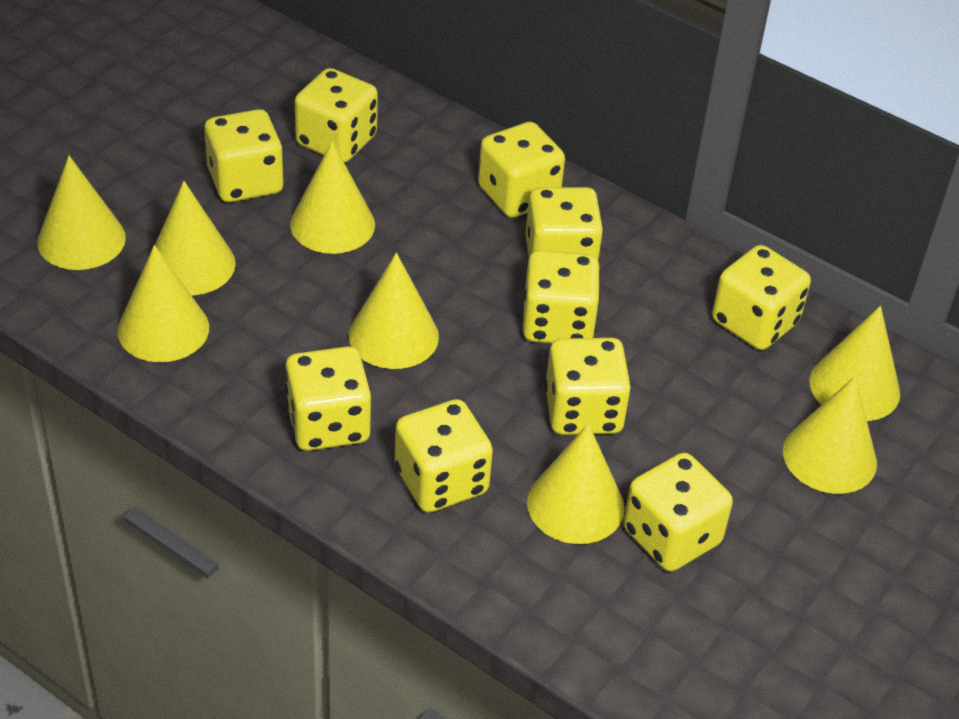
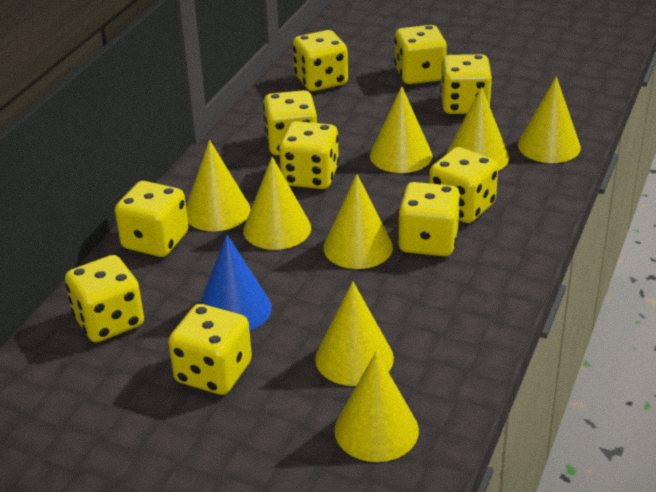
blue cone: none = 0 -> [200,234,272,331] = 1

